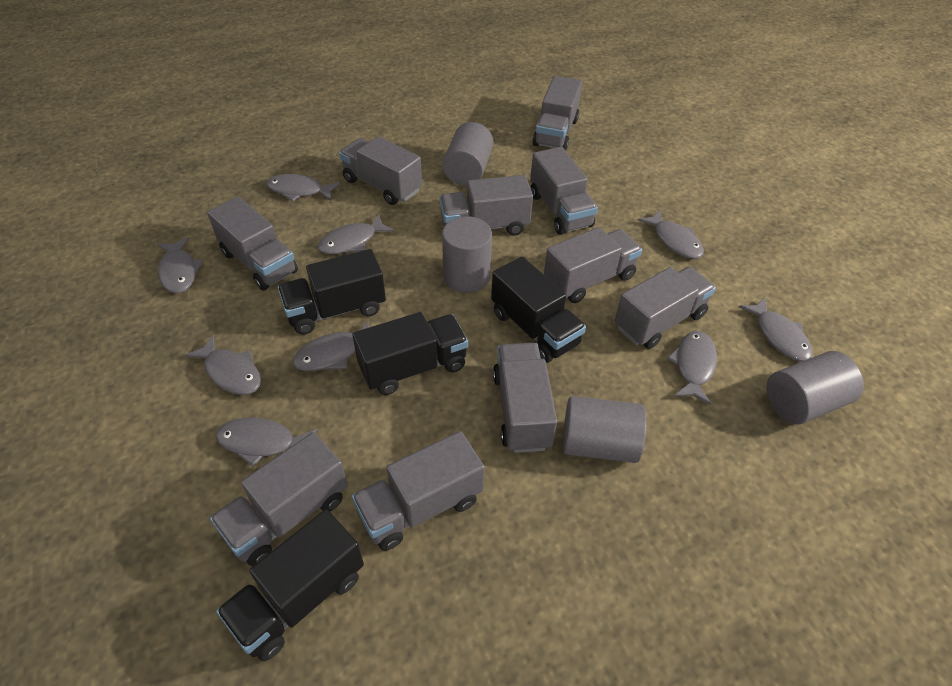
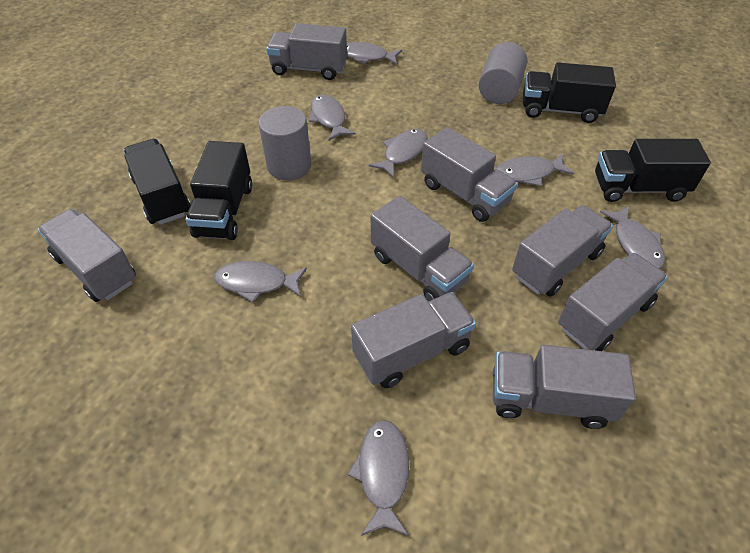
grey cylinder: [442,122,494,186] [442,217,492,293] [563,396,646,463] [767,351,864,425] = 4 -> [258,106,311,180] [479,42,527,104] = 2
grey fish: [157,237,203,293] [184,335,261,395] [216,417,318,467] [266,174,340,201] [292,321,369,371] [318,215,394,254] [638,210,704,259] [667,331,717,405] [739,297,813,362] = 9 -> [214,261,307,303] [309,94,356,141] [347,42,402,65] [348,420,409,536] [369,129,428,178] [495,154,574,186] [600,205,665,269] = 7
grey truck: [207,196,298,291] [210,432,348,567] [339,136,422,205] [352,431,485,551] [439,175,533,235] [493,343,557,453] [530,147,598,235] [533,76,582,151] [544,227,642,303] [615,267,716,349] = 10 -> [38,209,136,302] [266,23,347,80] [351,292,476,388] [371,196,474,301] [421,127,518,222] [493,345,636,429] [512,205,613,297] [558,253,668,351] = 8

